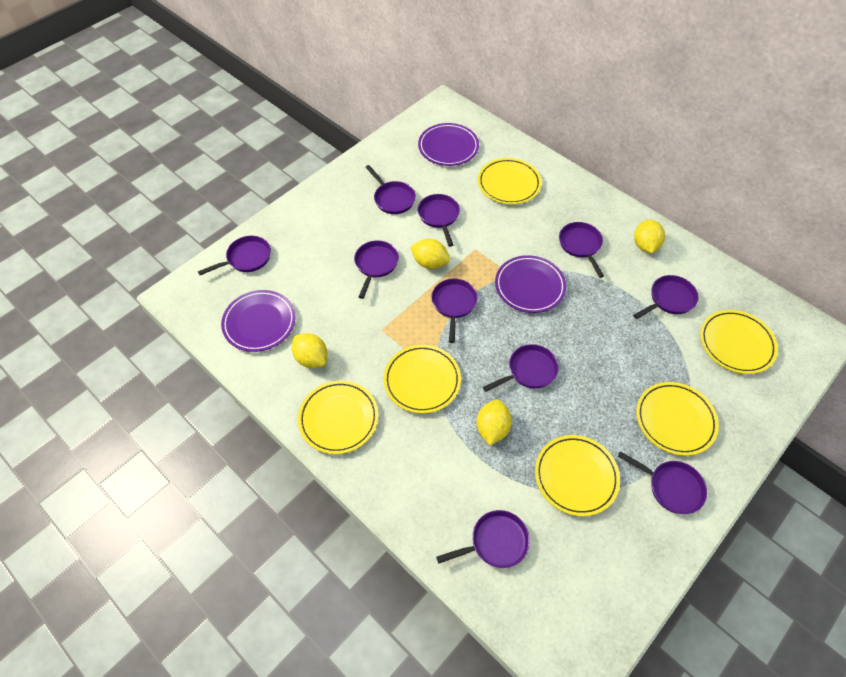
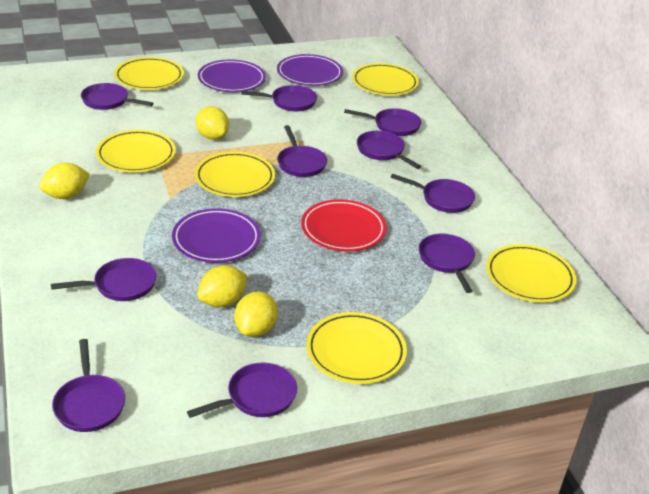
red plate: none = 0 -> [301,199,387,252] = 1

